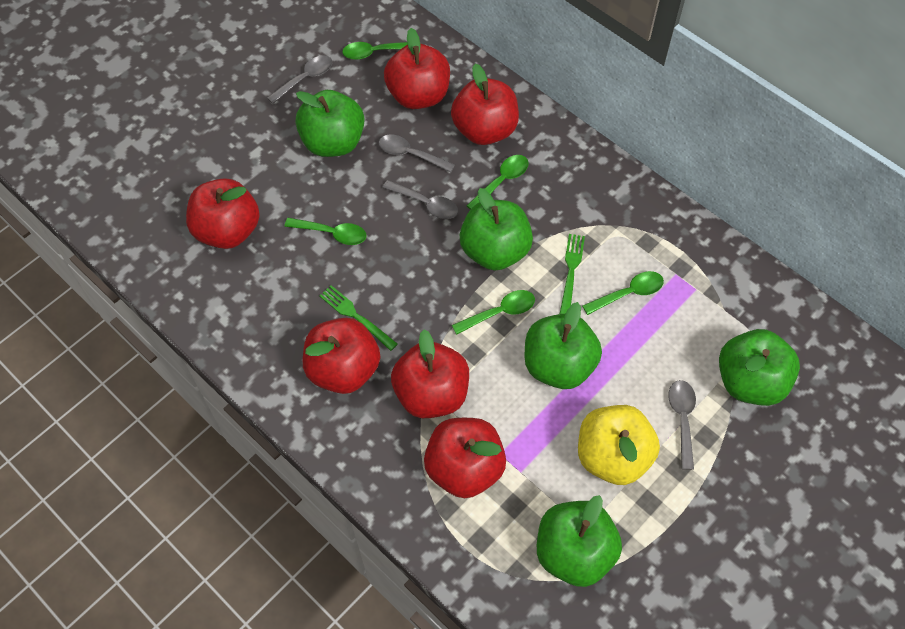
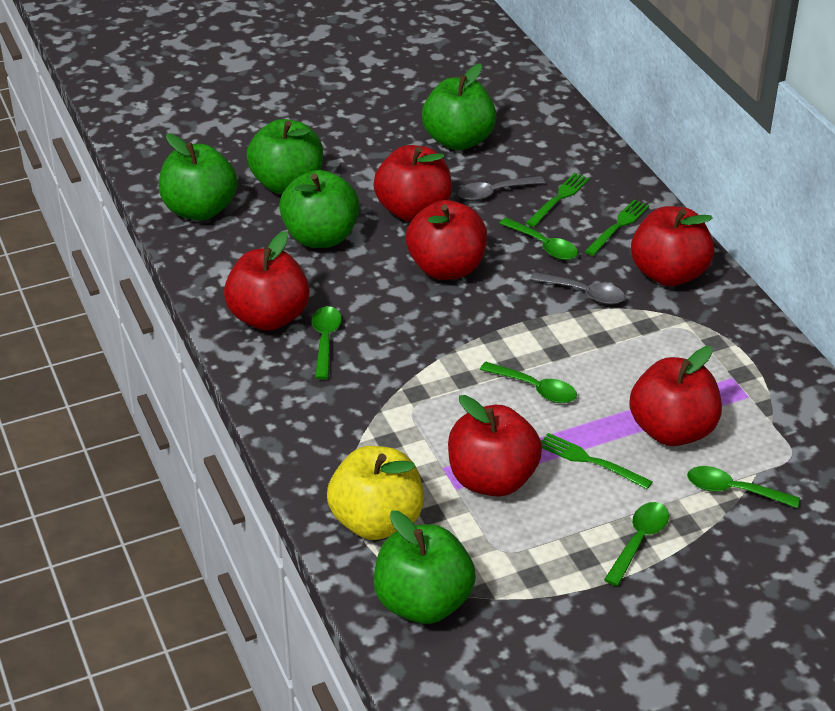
green fork: [319,285,398,351] [560,234,585,314] = 2 -> [526,173,590,227] [541,433,653,489] [585,200,649,256] = 3
grey spoon: [267,55,332,104] [379,134,455,173] [382,180,458,219] [668,380,696,470] = 4 -> [458,176,545,201] [530,272,625,304] = 2

